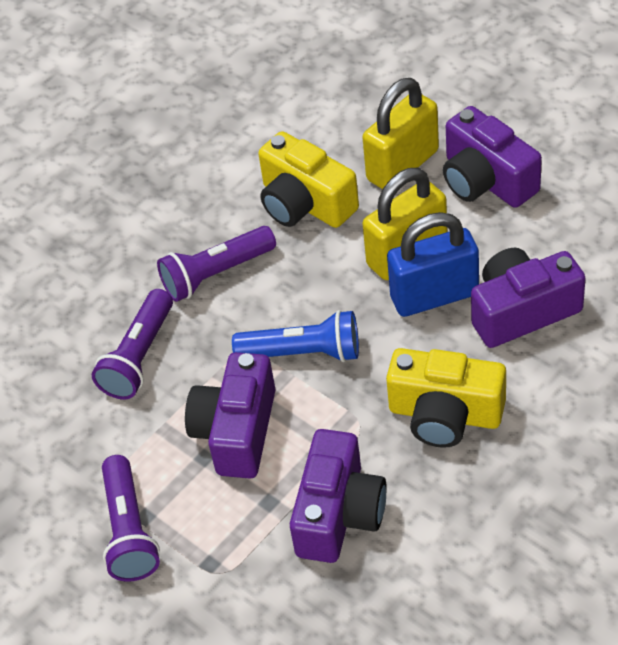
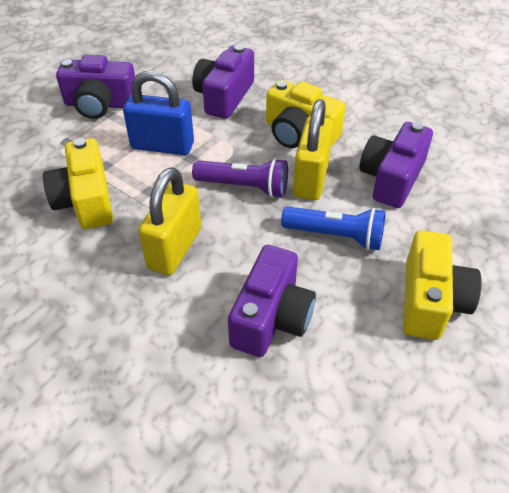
purple flashlight: [92,289,173,399] [102,455,160,582] [157,226,276,302] = 3 -> [192,158,288,198] = 1
yellow camera: [258,131,359,228] [386,348,506,448] = 2 -> [43,138,113,229] [266,80,345,148] [403,230,482,340] = 3

